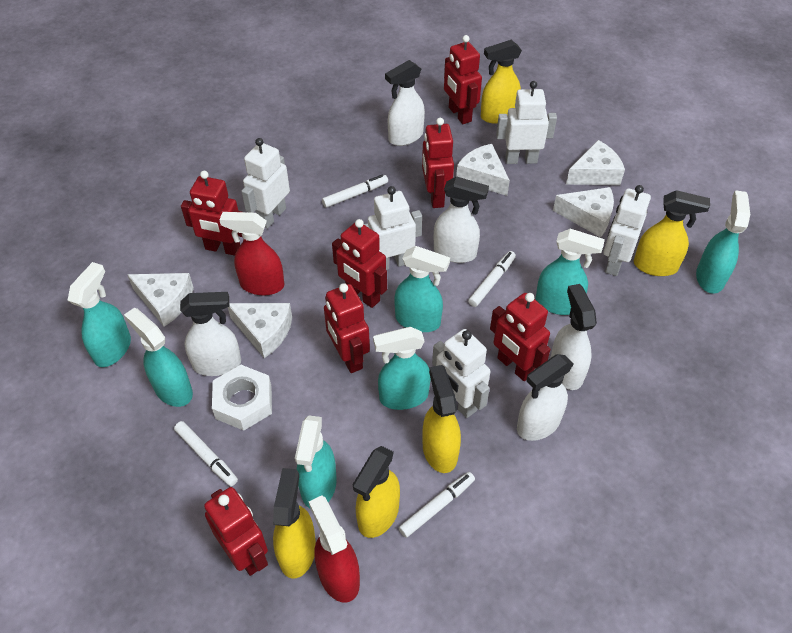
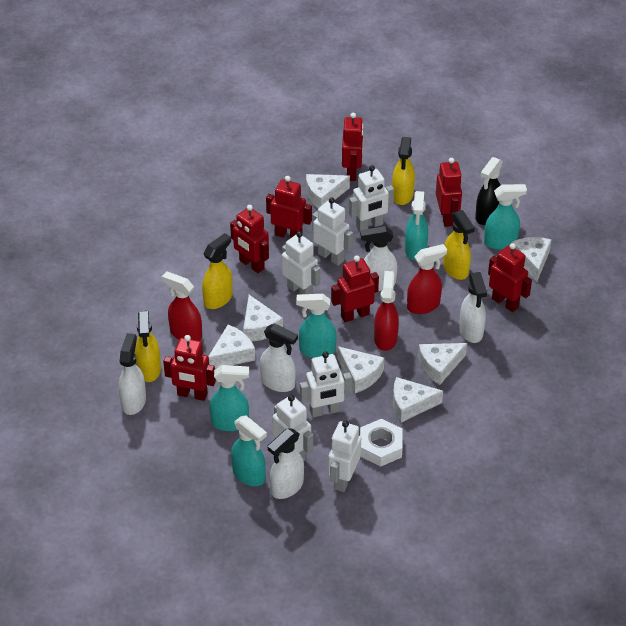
black spray bottle: none = 0 -> [475,157,503,225] = 1
red spray bottle: [220,212,284,296] [309,496,360,603] = 2 -> [162,271,202,341] [374,271,399,351] [407,244,447,314] = 3
turquoise spray bottle: [67,262,131,367] [124,308,193,407] [295,415,337,509] [373,327,431,410] [394,246,450,332] [536,229,605,315] [696,190,750,294] = 7 -> [209,365,249,431] [231,416,267,486] [296,294,337,358] [405,191,428,260] [484,184,527,249] = 5
white cheese: [127,273,194,326] [228,303,292,358] [456,144,510,196] [553,187,614,238] [566,140,625,185] = 5 -> [208,325,255,369] [243,295,283,341] [306,174,350,208] [338,346,384,393] [393,377,443,423] [418,343,467,385] [512,237,552,282] = 7
white marker: [174,421,238,486] [322,175,388,208] [399,472,475,538] [468,251,516,307] = 4 -> none = 0
white robot: [241,138,290,229] [364,186,422,270] [432,329,490,418] [496,81,557,164] [604,185,651,276] = 5 -> [272,395,313,461] [282,231,321,294] [300,351,352,418] [312,197,353,266] [328,421,361,492] [349,165,394,231] = 6
yellow spray bottle: [273,468,316,579] [353,446,400,538] [423,365,461,473] [481,40,522,124] [634,190,710,276] = 5 -> [135,311,161,382] [202,233,233,309] [392,137,415,205] [443,210,475,280] = 4

